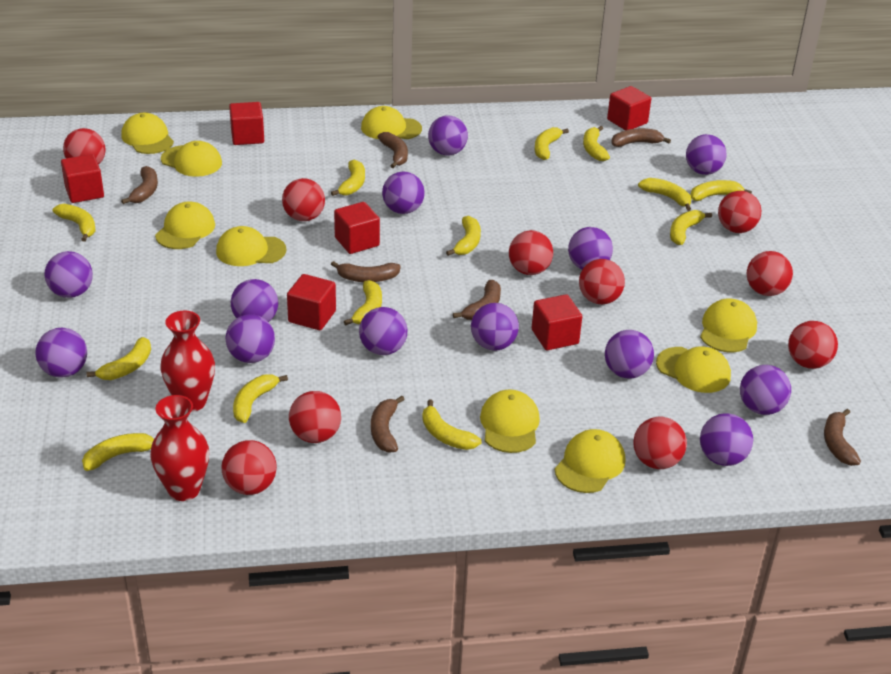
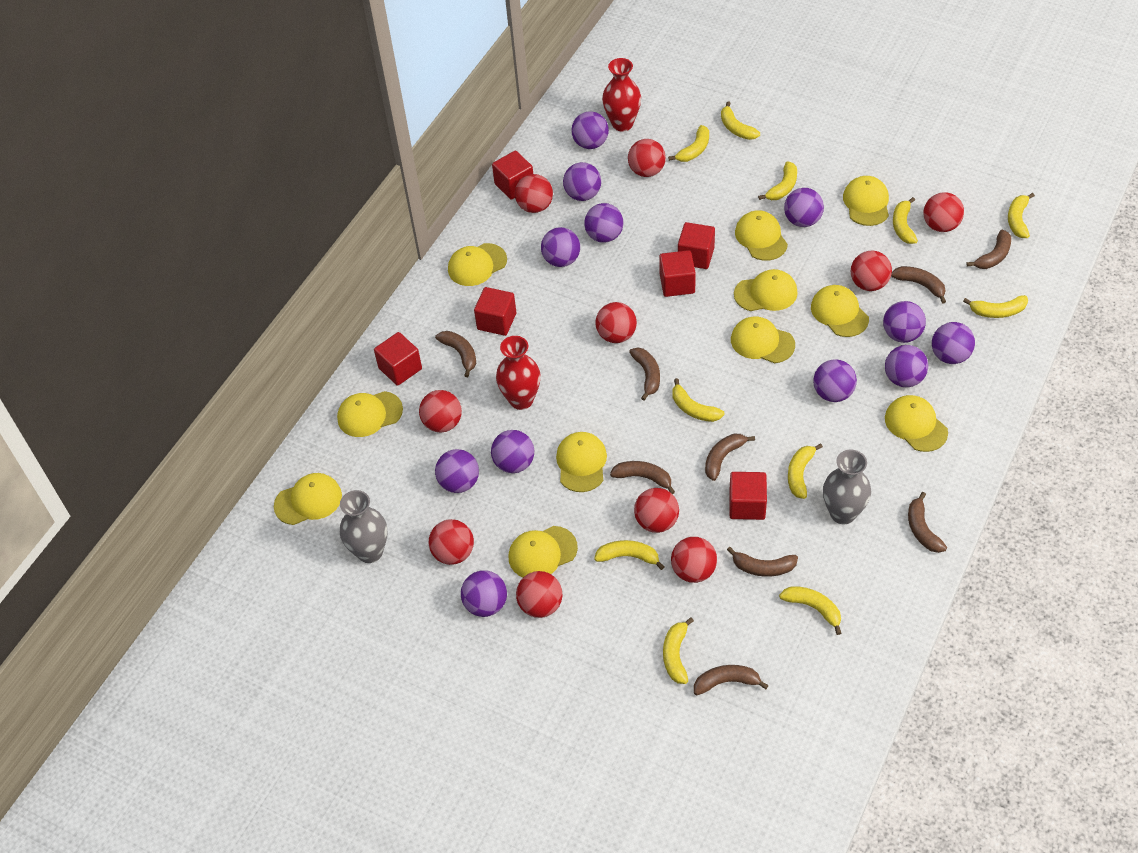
brown banana: [121,166,158,204] [331,261,401,282] [371,396,405,453] [378,132,408,168] [453,280,501,320] [611,128,671,147] [824,409,861,466] = 7 -> [435,331,476,377] [610,461,675,494] [629,347,660,400] [694,665,769,695] [705,434,755,481] [727,547,798,577] [891,266,946,304] [908,492,947,553] [966,230,1011,269] = 9
grey vase: none = 0 -> [340,490,388,563] [823,450,871,524] = 2
purple ball: [35,328,87,378] [44,251,93,298] [226,314,275,363] [231,279,278,322] [359,307,407,355] [382,172,425,214] [428,116,468,155] [471,303,519,351] [568,227,613,269] [605,330,654,378] [686,134,727,175] [700,413,753,466] [740,365,791,415] = 13 -> [435,449,479,493] [461,570,507,617] [491,430,534,473] [541,227,580,267] [563,162,601,201] [571,111,609,149] [584,203,623,243] [784,188,824,227] [813,359,857,402] [883,301,926,343] [885,345,928,387] [932,322,975,364] = 12
yellow banana: [53,204,96,242] [82,433,154,471] [86,337,151,380] [233,374,288,423] [331,160,365,196] [344,280,382,325] [422,400,481,450] [446,216,481,256] [534,127,569,160] [583,126,610,161] [638,178,691,211] [670,210,712,245] [690,180,752,201] = 13 -> [594,540,664,570] [663,617,694,684] [668,125,709,162] [672,378,725,422] [721,101,760,140] [758,161,797,200] [779,586,841,635] [788,443,823,499] [893,197,918,244] [963,295,1028,318] [1008,193,1035,238] = 11
yellow cap: [121,113,174,154] [155,201,215,249] [161,141,222,177] [216,226,286,266] [361,106,422,139] [480,390,540,453] [555,429,625,493] [656,346,731,393] [700,299,757,352] = 9 -> [274,473,342,525] [337,391,403,437] [448,243,507,286] [509,526,578,577] [556,432,607,492] [731,316,795,363] [734,269,798,311] [735,210,788,261] [811,285,869,337] [843,176,889,226] [885,395,948,452] = 11

